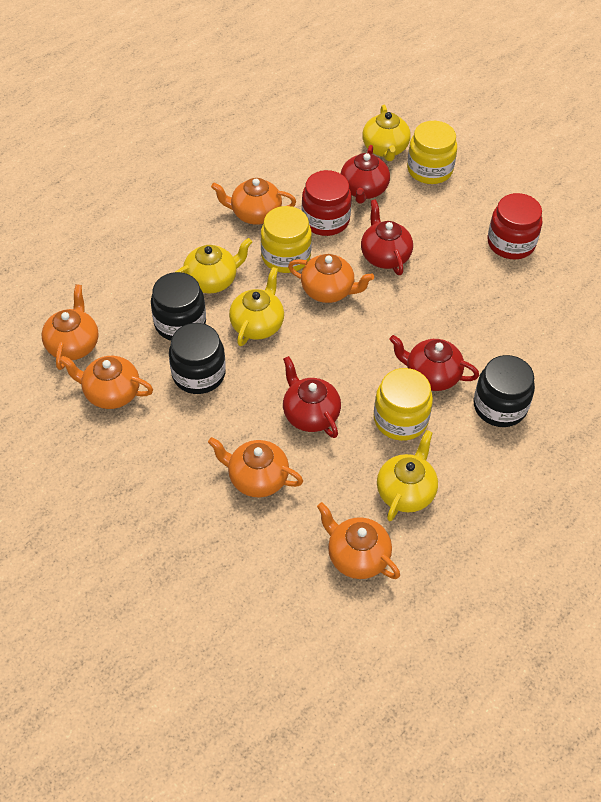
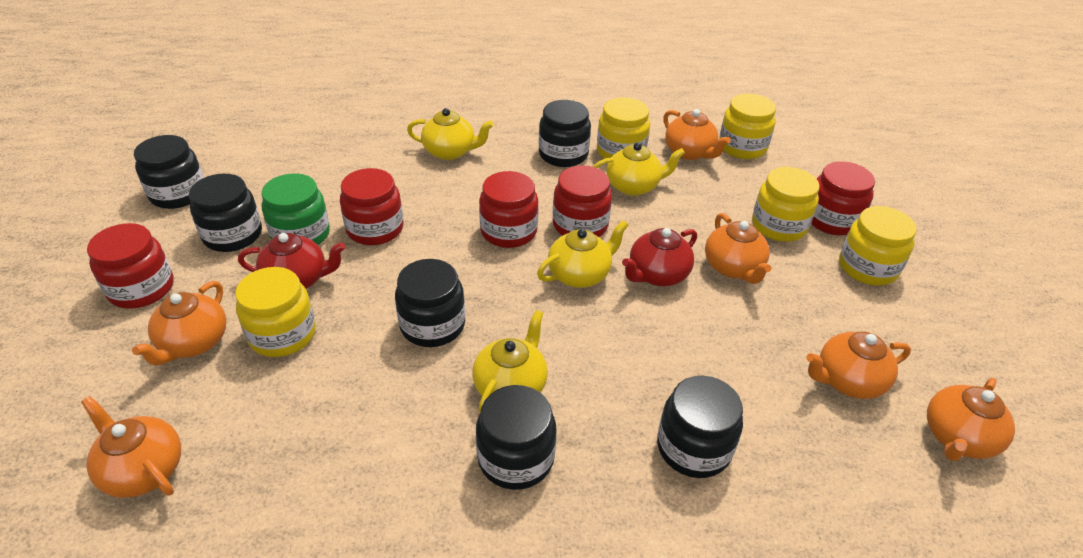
black jar: [151,272,206,341] [169,323,226,394] [474,355,535,427] = 3 -> [134,135,204,209] [189,174,262,252] [395,259,465,347] [476,385,556,490] [539,100,591,167] [657,376,743,478] = 6
green jar: none = 0 -> [261,173,330,245] = 1
red jar: [302,170,352,236] [488,193,542,259] = 2 -> [87,223,174,309] [340,168,403,245] [479,171,539,248] [553,165,612,237] [811,161,875,235] = 5
red teapot: [283,356,341,438] [341,145,390,204] [361,199,413,275] [389,335,479,391] = 4 -> [238,233,346,289] [622,228,697,286] = 2
yellow jar: [261,206,312,273] [374,368,433,441] [407,121,457,184] = 3 -> [235,267,316,357] [597,97,650,159] [719,93,776,159] [752,167,820,242] [839,206,917,286] = 5

